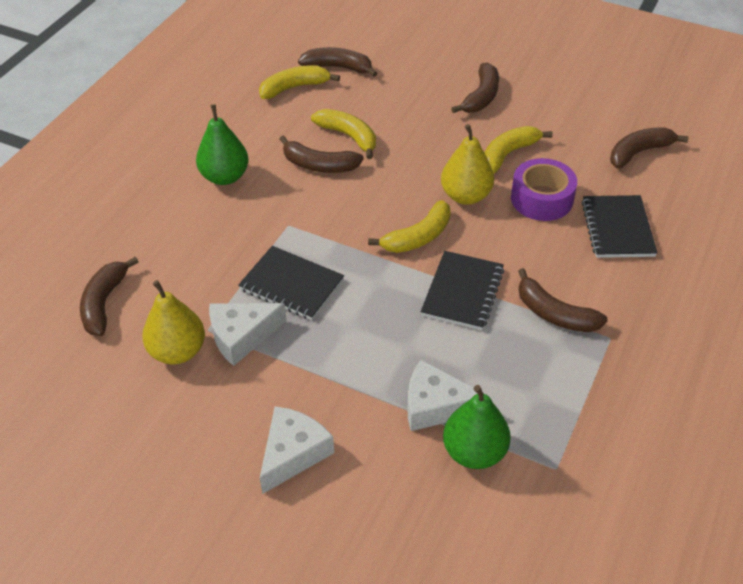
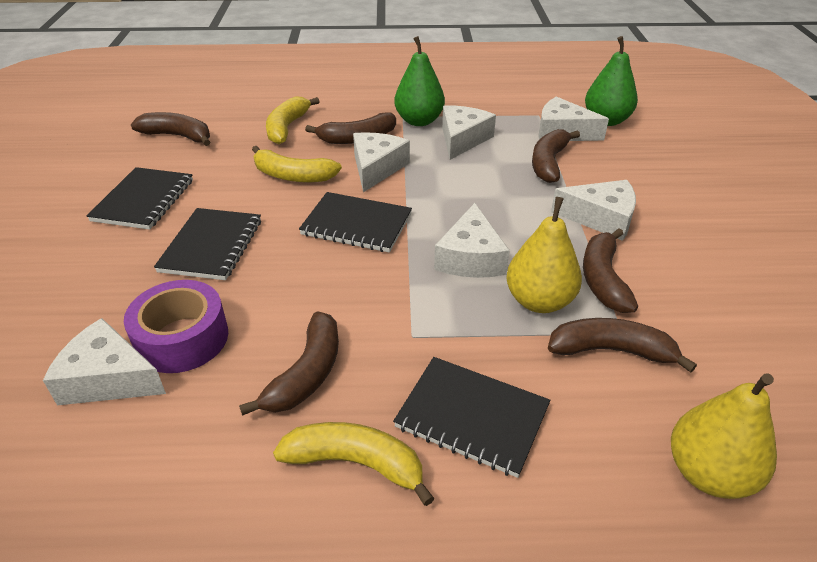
black notebook: [238,246,344,320] [421,251,504,330] [581,195,658,258] = 3 -> [87,167,193,230] [154,208,261,280] [299,192,412,253] [393,357,550,478] = 4
white cheese: [209,303,287,366] [260,406,334,494] [407,360,490,431] = 3 -> [43,318,166,405] [353,132,410,192] [434,203,510,278] [442,105,496,160] [538,97,609,141] [551,180,636,241] = 6
yellow banana: [259,65,340,99] [311,109,376,159] [368,200,451,253] [484,126,553,173] = 4 -> [252,146,342,183] [266,97,320,144] [273,422,435,506] = 3

